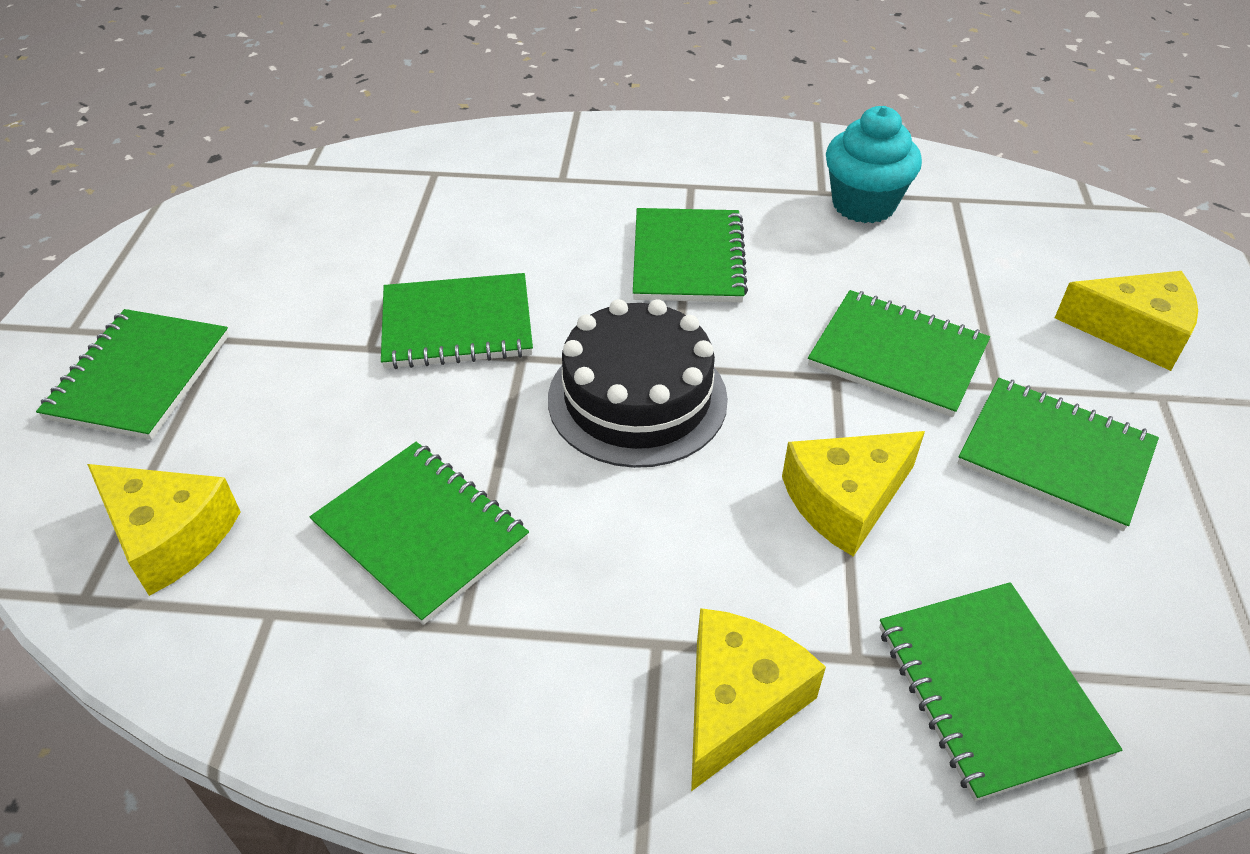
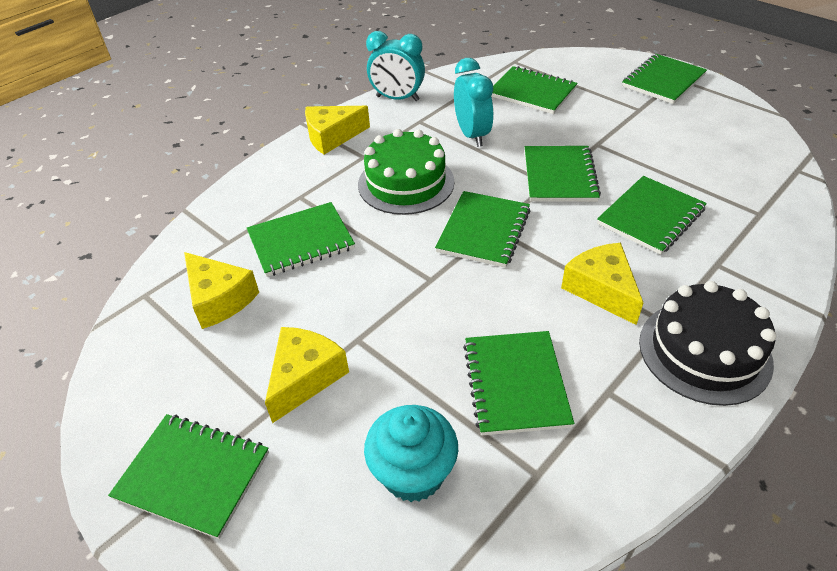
green cake: none = 0 -> [358,129,454,215] = 1
green notebook: [36,309,229,440] [310,442,529,625] [381,273,533,369] [633,208,748,302] [808,290,990,417] [879,582,1122,801] [958,378,1159,531] = 7 -> [108,414,269,539] [247,202,355,277] [435,191,531,268] [463,331,574,435] [492,66,578,114] [525,146,601,202] [597,176,707,255] [622,54,707,104] = 8
turquoise clock: none = 0 -> [366,31,425,101] [454,58,494,147] = 2

